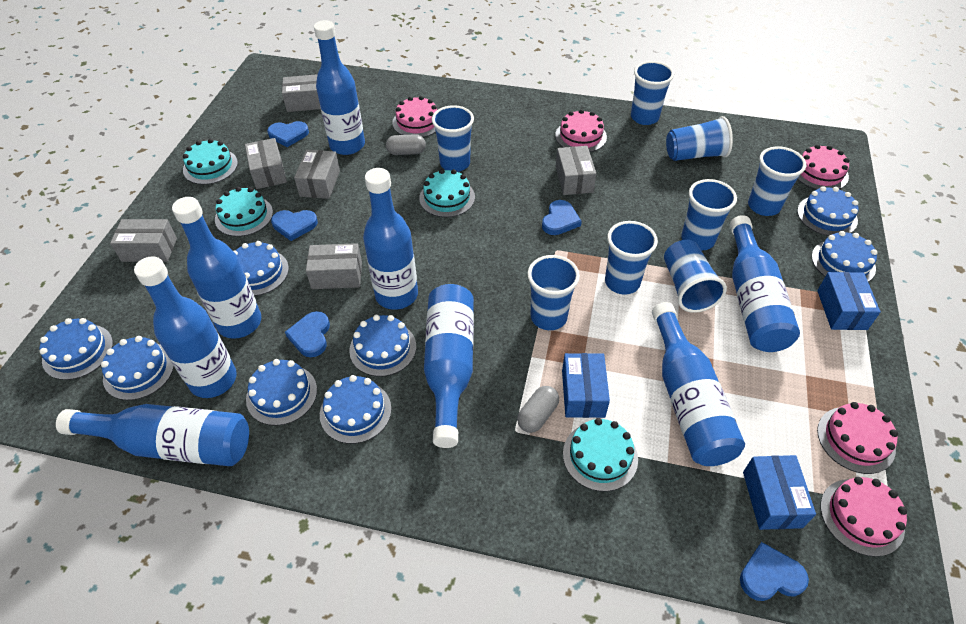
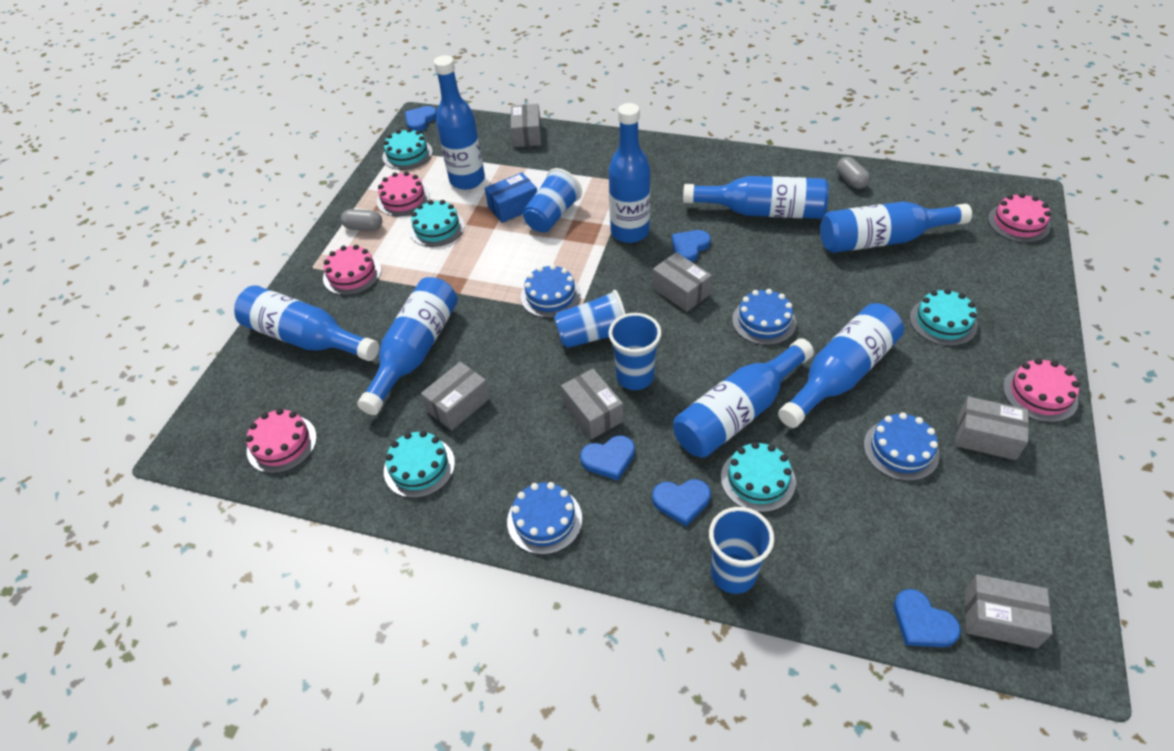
blue box: [562,353,610,418] [743,455,816,530] [817,272,881,330] = 3 -> [485,172,537,223] = 1
blue cake: [39,318,113,380] [101,336,174,400] [234,241,289,296] [246,359,317,426] [320,375,391,444] [349,315,416,377] [797,186,859,236] [812,231,878,282] = 8 -> [507,482,582,555] [521,264,581,318] [732,289,797,345] [864,413,939,481] = 4
blue cup: [432,105,474,172] [528,255,580,330] [605,221,658,295] [631,61,674,125] [664,240,727,313] [666,116,733,161] [681,179,737,251] [748,146,806,216] = 8 -> [523,168,582,232] [554,290,626,348] [609,313,661,390] [709,507,774,594] = 4
turquoise cake: [183,139,238,185] [215,187,273,237] [419,169,475,217] [563,418,638,492] = 4 -> [382,128,433,170] [384,431,455,498] [409,200,465,247] [721,442,796,512] [910,289,977,346] = 5

